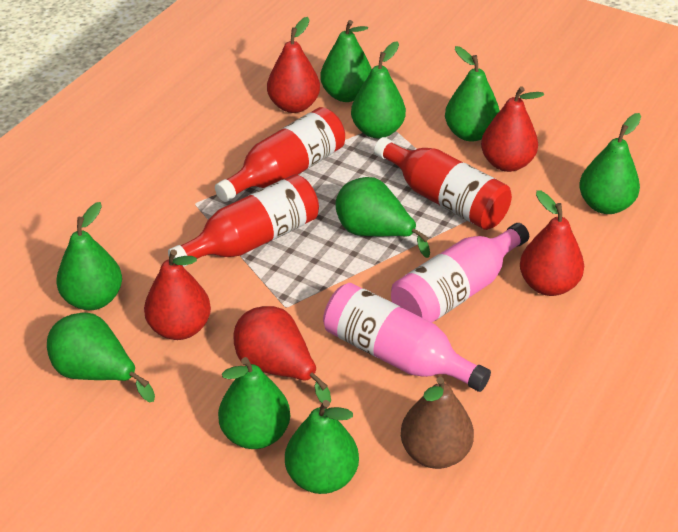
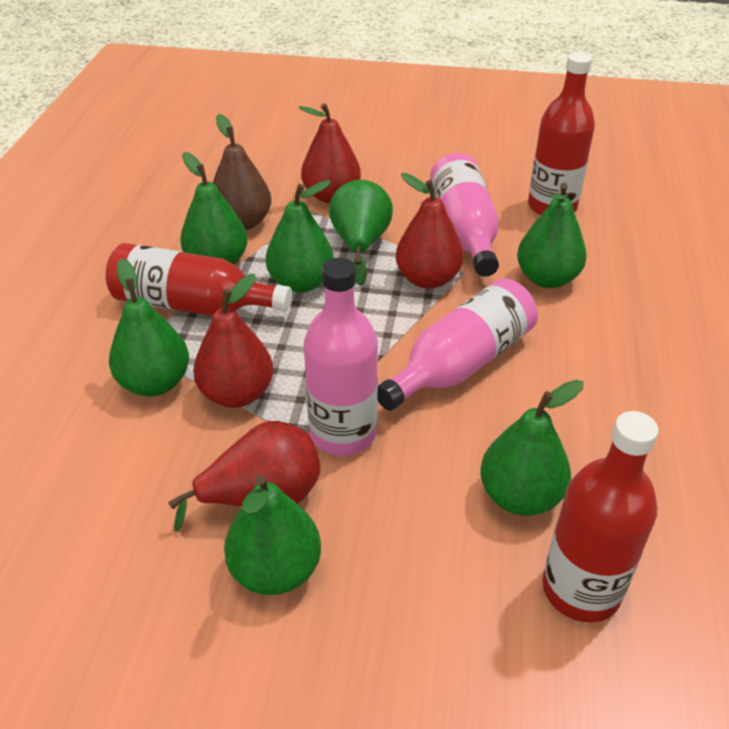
green pear: [47,312,155,402] [56,202,122,310] [218,357,290,449] [285,400,359,494] [320,20,372,102] [335,177,430,258] [351,41,406,138] [445,46,500,142] [579,113,641,214] = 9 -> [109,258,189,397] [180,152,248,265] [224,475,321,595] [266,180,334,293] [329,180,393,286] [480,380,584,516] [517,183,587,288] = 7
pink bottle: [323,283,491,392] [391,223,529,322] = 2 -> [304,258,378,456] [377,278,538,411] [430,153,499,277] = 3
red pear: [144,249,211,340] [234,306,331,403] [267,17,320,113] [481,86,544,172] [520,190,584,296] = 5 -> [168,421,320,532] [193,274,273,408] [298,103,361,203] [396,173,463,289] = 4

